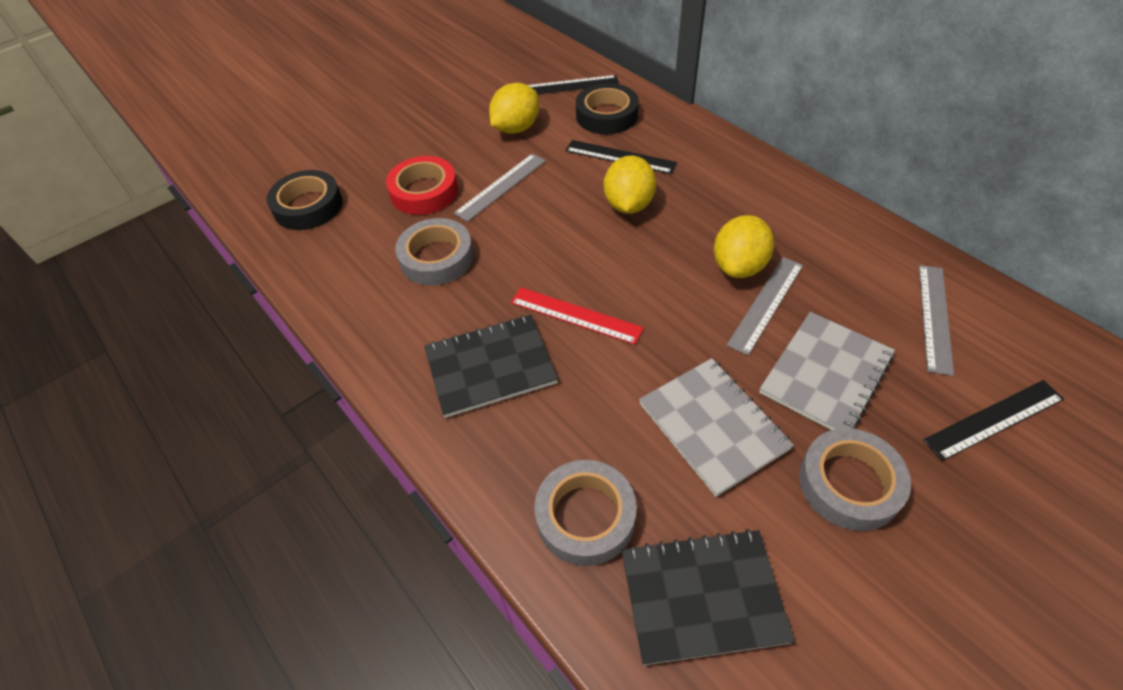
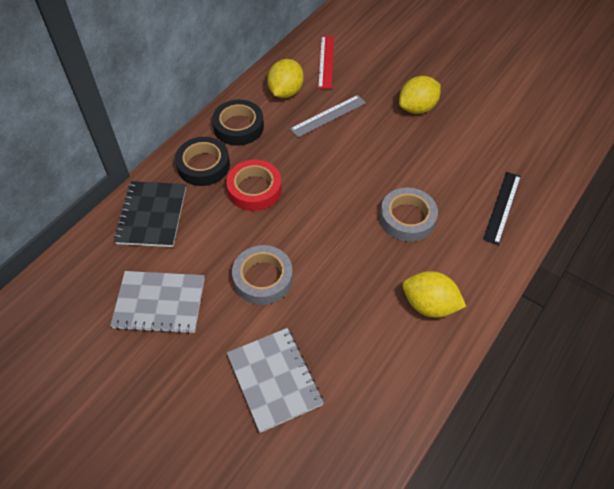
black notebook: [424,315,558,418] [621,529,795,665] = 2 -> [114,181,186,247] = 1
black ruler: [528,75,619,94] [565,140,677,174] [923,380,1064,461] = 3 -> [483,172,521,245] = 1
grey ruler: [454,154,546,222] [726,257,803,355] [919,265,954,376] = 3 -> [290,95,366,137] = 1
grey tape: [395,218,474,286] [534,460,637,566] [799,428,911,531] = 3 -> [232,245,293,305] [380,188,438,242] = 2

